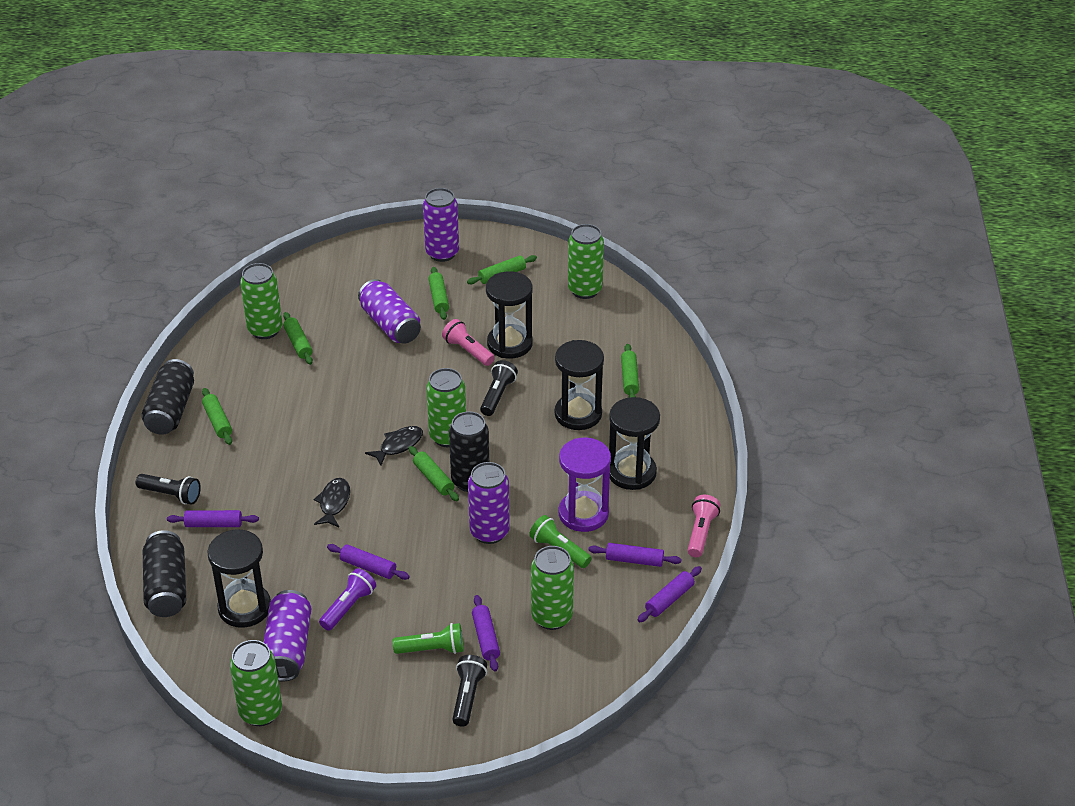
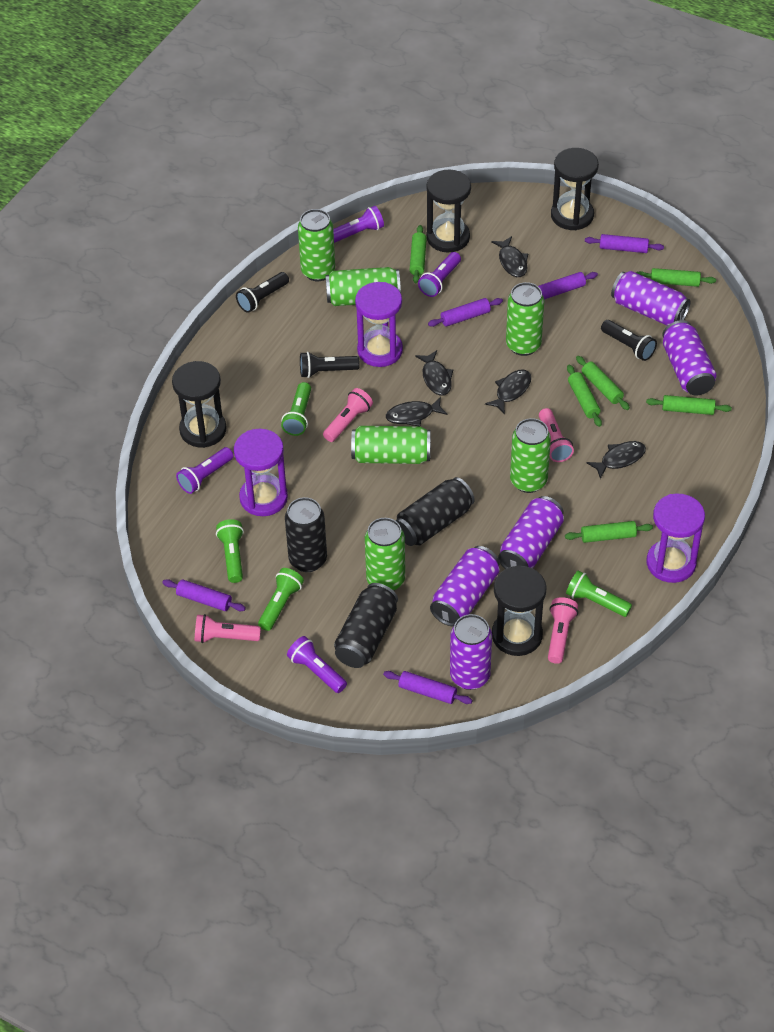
black fish: [313,478,350,527] [365,426,423,466] = 2 -> [386,397,447,426] [415,350,453,395] [485,369,531,414] [491,236,528,277] [586,441,646,479] = 5
green can: [230,640,282,726] [240,263,282,339] [426,368,466,447] [531,546,574,630] [568,224,604,299] = 5 -> [298,209,335,281] [325,267,401,306] [351,426,431,464] [365,518,405,591] [506,282,544,356] [510,418,551,493] = 6
green flashlight: [393,623,463,654] [529,515,592,568] = 2 -> [216,519,244,583] [258,568,304,631] [281,382,311,436] [566,571,632,617] = 4
pink flashlight: [442,319,495,366] [687,495,721,557] = 2 -> [195,614,261,643] [323,388,373,442] [539,408,574,462] [548,597,578,664] = 4
purple can: [263,590,312,681] [358,279,421,344] [423,188,459,262] [468,462,510,544] = 4 -> [430,546,500,626] [450,614,492,690] [498,496,564,569] [611,271,690,326] [662,320,717,396] = 5
purple flashlight: [319,568,376,631] = 1 -> [176,447,234,494] [287,636,347,693] [333,206,384,243] [418,252,461,297] = 4
purple hourglass: [559,438,611,532] = 1 -> [234,429,288,516] [355,282,403,367] [647,493,705,583] = 3

